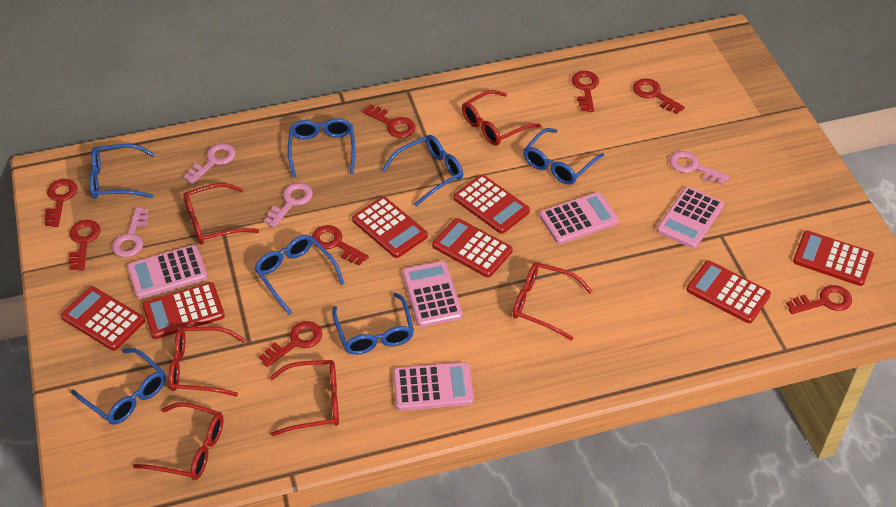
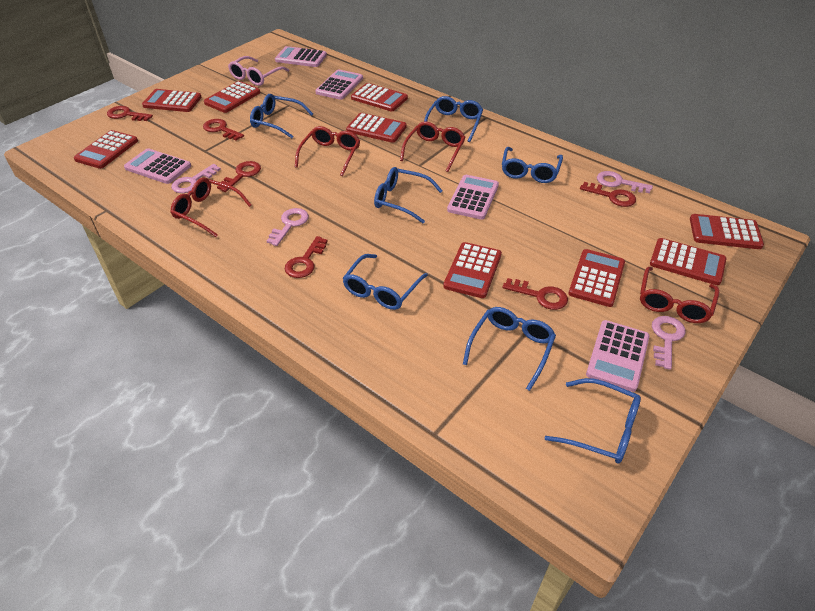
pink glasses: none = 0 -> [228,56,289,86] = 1
red calculator: [61,287,145,351] [142,282,225,339] [352,197,428,258] [432,218,513,278] [454,175,530,234] [686,261,771,323] [793,231,874,286] = 7 -> [74,130,138,169] [142,89,202,112] [204,81,260,113] [346,113,407,143] [351,83,408,111] [443,242,502,298] [568,249,625,307] [650,238,726,285] [690,214,764,249] = 9
red glasses: [133,402,224,480] [169,327,246,396] [183,183,259,245] [269,360,339,436] [462,90,541,146] [513,263,593,341] = 6 -> [170,178,251,237] [295,126,360,177] [400,122,466,172] [640,267,719,323] = 4
red key: [44,179,77,227] [69,220,101,271] [259,321,322,367] [312,225,369,265] [362,104,415,138] [572,71,599,112] [633,79,685,114] [786,285,852,314] = 8 -> [107,106,153,121] [203,119,244,140] [217,161,261,192] [285,236,328,278] [502,278,568,310] [580,182,636,207] = 6

